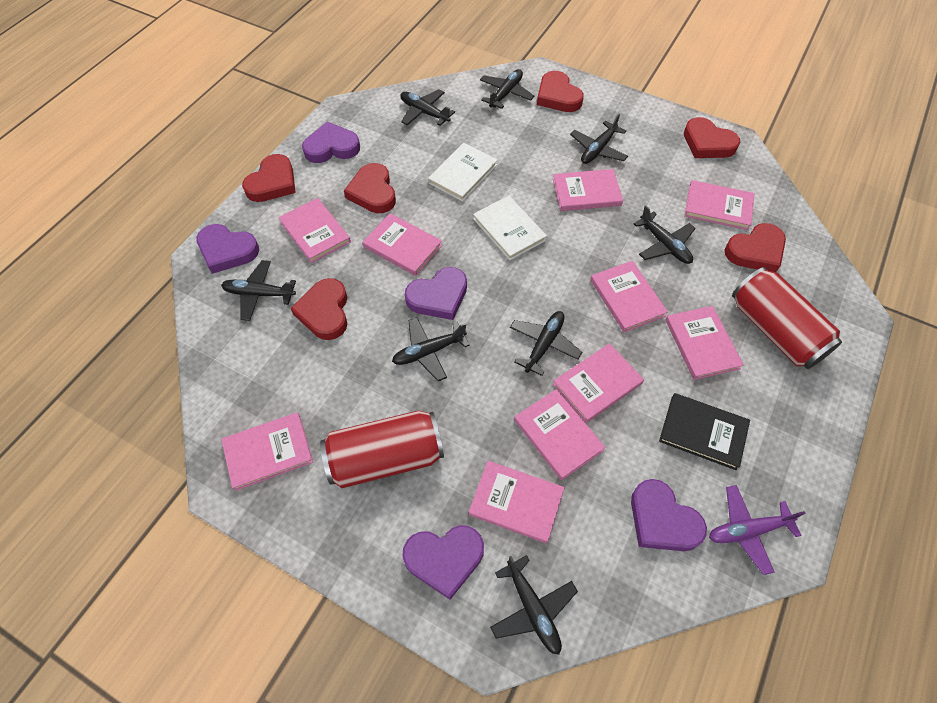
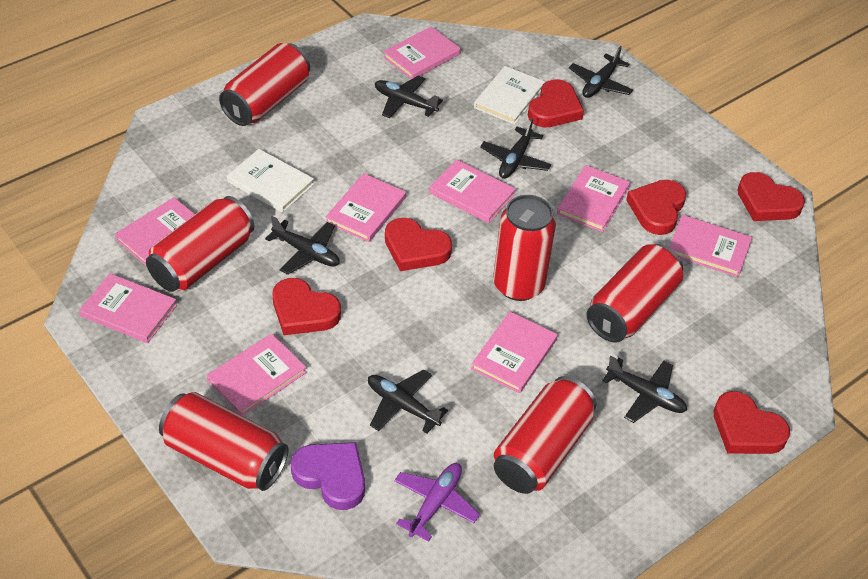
black book: [659,393,750,470] = 1 -> none = 0
black plane: [221,260,296,321] [392,317,470,381] [400,89,455,126] [480,69,534,109] [490,555,578,655] [510,311,582,376] [570,114,628,164] [634,206,696,264] = 8 -> [265,216,340,275] [368,369,448,434] [375,75,443,118] [480,118,551,179] [569,46,633,98] [602,356,687,423] = 6
pink book: [221,412,313,491] [279,198,351,263] [363,213,442,276] [469,461,564,543] [514,389,606,480] [553,169,623,211] [553,343,644,423] [590,261,668,332] [665,306,744,380] [684,180,755,230] = 10 -> [79,273,177,343] [115,197,195,267] [207,334,307,416] [326,173,406,242] [383,26,461,79] [429,160,516,223] [471,311,557,393] [557,165,630,232] [669,215,752,277] = 9
purple heart: [196,224,259,274] [302,122,360,163] [402,525,484,600] [405,267,467,320] [631,479,707,551] = 5 -> [291,442,365,510] = 1
red can: [320,411,444,488] [732,267,842,369] = 2 -> [146,196,255,292] [159,392,289,491] [219,43,310,126] [493,195,556,301] [494,376,596,494] [587,244,683,343] = 6

